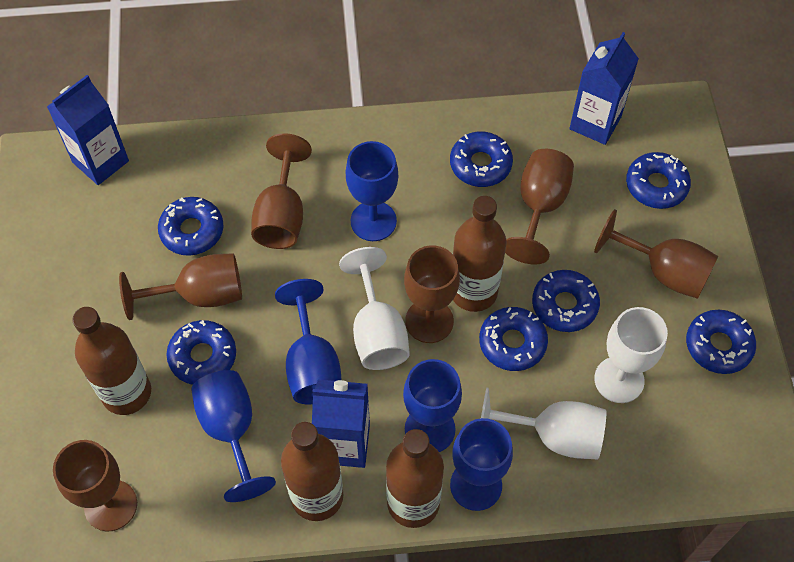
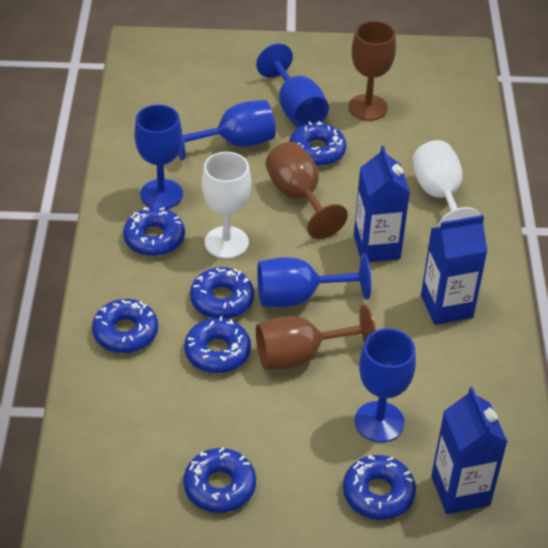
brown bottle: [72,307,151,415] [281,422,343,521] [386,429,444,528] [453,196,506,312] = 4 -> none = 0
brown goblet: [53,440,137,531] [119,253,242,320] [251,133,312,249] [404,245,460,343] [505,149,574,265] [594,209,718,299] = 6 -> [256,304,376,370] [265,142,348,239] [348,21,396,121] = 3
white goblet: [339,247,410,370] [481,387,606,459] [594,307,668,403] = 3 -> [202,152,251,259] [413,140,480,227] = 2

